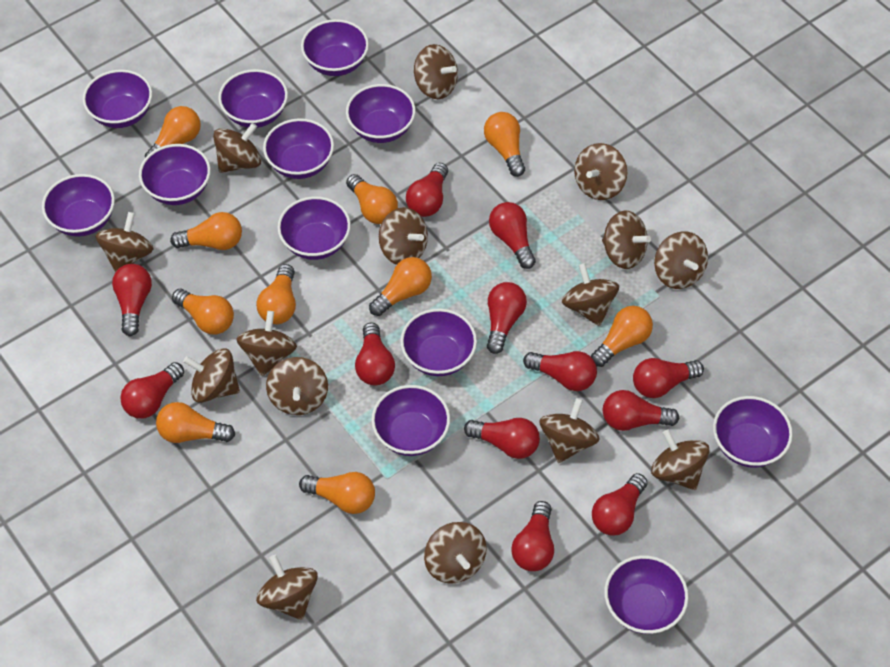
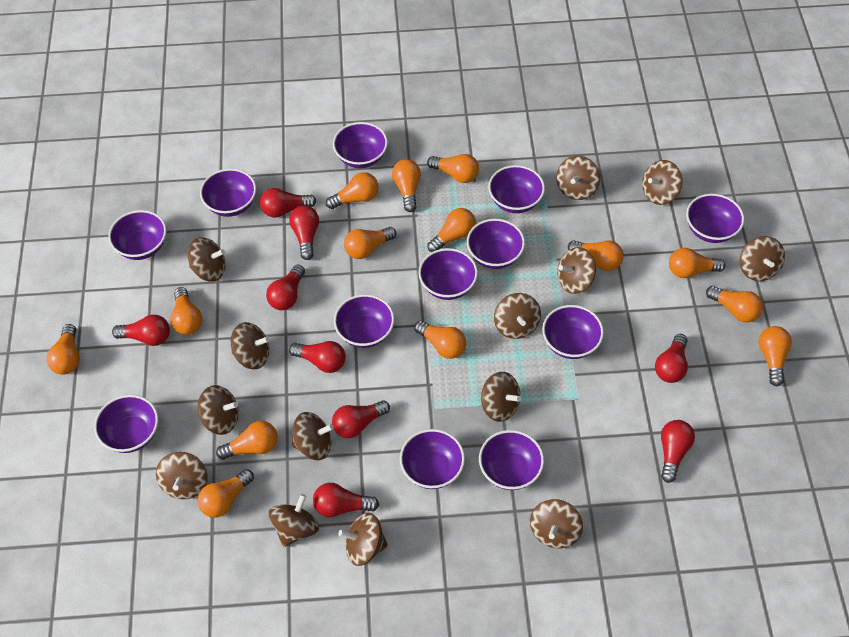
brown spinning top: [95,212,154,272] [183,348,240,403] [213,123,261,173] [236,311,297,377] [256,555,318,620] [266,357,328,415] [379,207,428,265] [414,44,458,99] [424,522,487,584] [539,398,599,463] [562,263,619,326] [574,143,627,200] [602,210,651,269] [651,430,710,490] [654,231,708,289] = 15 -> [156,452,208,499] [188,237,225,282] [198,385,239,435] [231,322,270,369] [269,494,319,547] [292,412,334,460] [339,513,388,566] [481,372,521,422] [494,293,541,339] [530,499,583,548] [556,156,600,200] [557,247,596,294] [642,160,682,205] [740,236,785,281] = 14
orange light bulb: [145,106,201,158] [156,402,235,443] [170,212,242,250] [172,289,234,335] [256,264,296,324] [299,472,375,514] [346,174,398,224] [369,257,432,316] [484,112,525,177] [591,306,653,367] = 10 -> [46,324,80,374] [170,287,202,335] [198,469,254,518] [216,421,278,460] [326,172,379,209] [344,227,396,259] [392,159,421,212] [414,320,466,359] [427,154,479,183] [427,208,476,252] [568,240,624,271] [669,248,726,278] [706,286,763,323] [759,326,792,386] = 14
red light bulb: [112,264,152,336] [120,362,184,419] [355,323,395,385] [406,163,448,217] [464,418,540,459] [487,282,527,354] [489,202,536,269] [511,501,554,571] [523,351,597,391] [592,473,648,536] [603,390,679,431] [633,358,704,398] = 12 -> [112,315,170,346] [260,188,316,217] [266,265,305,310] [289,205,319,260] [289,341,346,373] [313,483,379,517] [332,400,390,438] [655,334,688,383] [661,420,695,483] = 9

